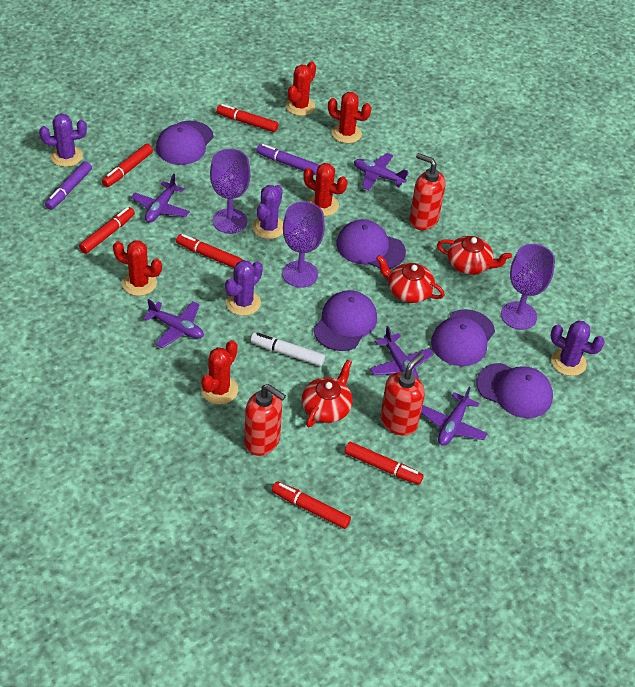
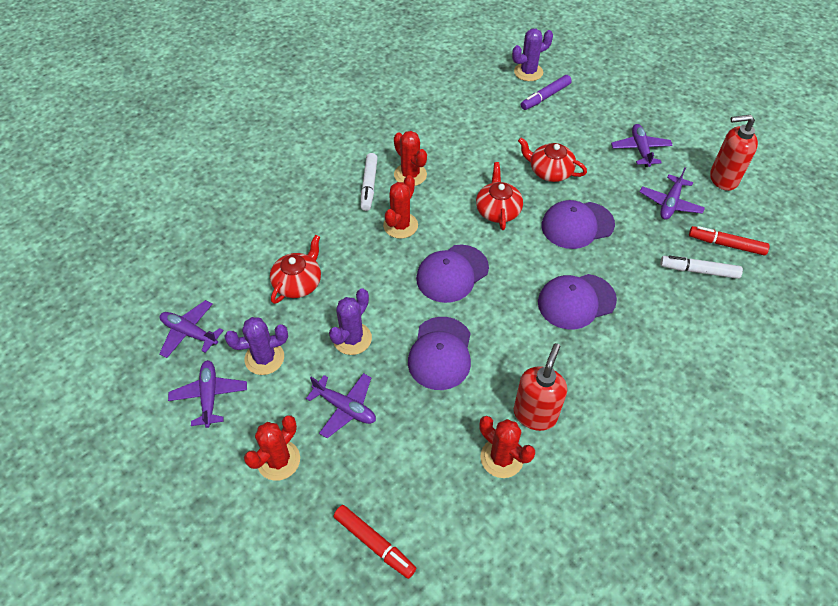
purple cactus: [39,113,87,167] [225,260,263,316] [252,185,283,239] [550,321,605,376] = 4 -> [225,317,288,375] [329,288,372,355] [512,29,553,81] = 3
purple cap: [156,121,214,165] [313,290,377,351] [336,219,406,269] [431,309,495,366] [477,363,553,418] = 5 -> [408,317,471,390] [416,245,489,303] [538,274,617,330] [542,200,615,249] = 4
purple goblet: [210,149,250,234] [283,201,325,288] [501,244,555,330] = 3 -> none = 0
purple marker: [45,161,92,210] [256,144,319,175] = 2 -> [521,75,572,110] = 1
red cactus: [113,240,162,296] [201,340,238,405] [286,61,316,116] [303,163,347,216] [328,92,371,143] = 5 -> [244,415,300,481] [383,175,418,239] [394,131,427,186] [479,416,535,478] = 4
red marker: [79,207,135,254] [102,144,153,187] [176,234,243,268] [216,104,278,132] [272,481,351,529] [345,442,424,485] = 6 -> [333,505,416,579] [689,226,770,255] = 2
red soap dispenser: [245,384,286,456] [380,352,425,436] [409,153,446,230] = 3 -> [514,343,567,431] [710,115,758,191] = 2
white marker: [251,333,325,366] = 1 -> [361,153,378,211] [660,255,743,279] = 2

